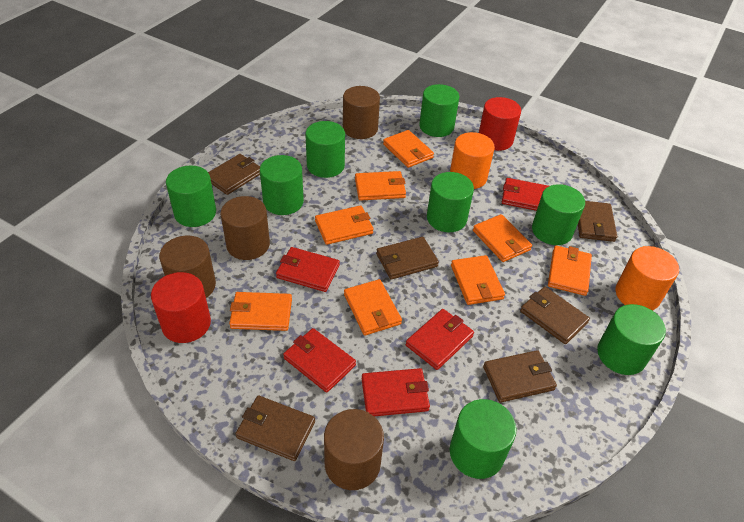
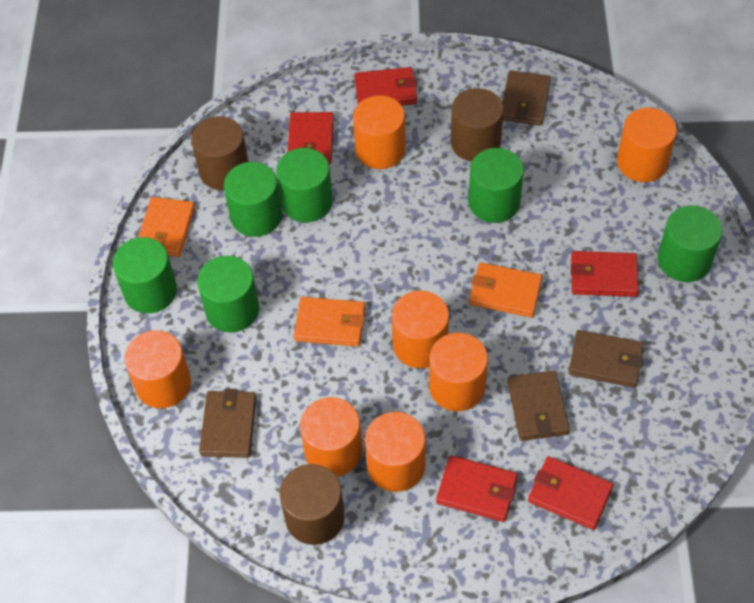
brown cylinder: [159,235,216,298] [220,196,270,260] [324,409,384,490] [343,86,380,139] = 4 -> [191,116,249,190] [280,464,345,545] [451,88,504,162] = 3
brown wallet: [208,154,260,195] [235,395,315,461] [376,237,439,280] [483,350,557,403] [520,287,590,344] [578,201,617,242] = 6 -> [199,389,256,458] [502,70,551,126] [507,371,570,441] [569,330,643,388] = 4
green cylinder: [166,165,216,227] [260,155,304,215] [305,121,345,178] [419,84,459,137] [427,172,474,232] [450,399,516,479] [532,184,585,245] [597,304,666,375] = 8 -> [113,237,177,314] [197,256,259,332] [224,162,282,237] [276,148,333,222] [468,148,524,223] [658,206,723,282] = 6
orange cylinder: [450,132,495,189] [615,246,679,310] = 2 -> [124,330,191,408] [300,397,362,476] [353,95,406,169] [365,412,426,492] [392,291,449,368] [429,333,488,411] [617,108,677,182] = 7
orange wallet: [229,292,292,331] [315,205,374,245] [344,279,402,336] [355,171,406,201] [383,130,434,168] [451,255,505,305] [473,214,532,262] [548,245,592,296] = 8 -> [138,197,195,257] [294,297,365,347] [469,263,542,318] = 3
red cylinder: [151,272,211,343] [479,97,521,151] = 2 -> none = 0

